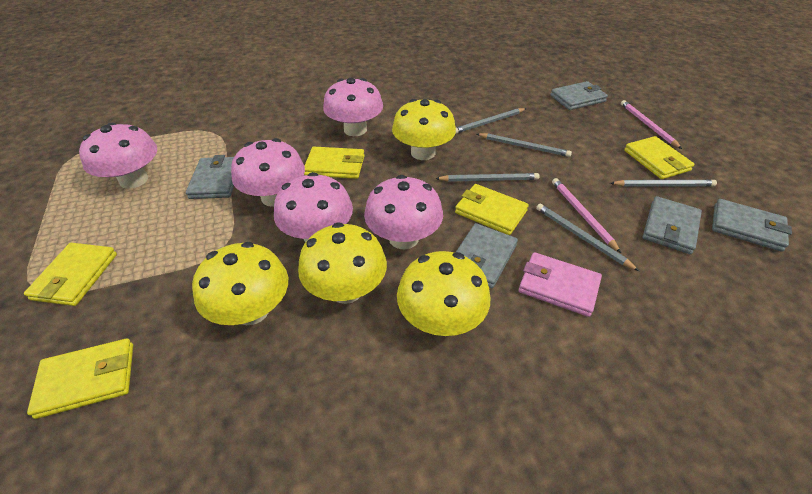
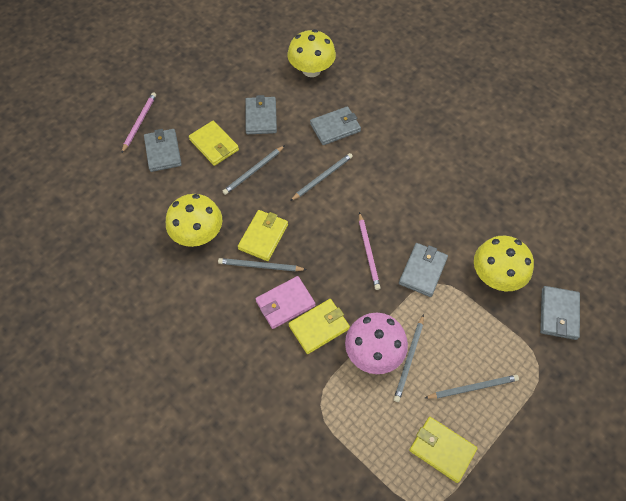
pink mushroom: [79,123,157,189] [231,138,305,207] [274,172,353,243] [323,78,383,136] [364,175,443,249] = 5 -> [345,313,408,374] = 1
yellow mushroom: [192,242,288,325] [298,222,387,304] [392,99,456,160] [397,251,490,336] = 4 -> [166,194,222,247] [287,29,336,77] [474,236,534,291] = 3
yellow wallet: [24,243,117,306] [27,338,133,419] [304,147,365,179] [455,184,529,235] [624,136,695,179] = 5 -> [189,121,239,166] [238,210,288,261] [289,299,350,354] [409,417,478,483] = 4

